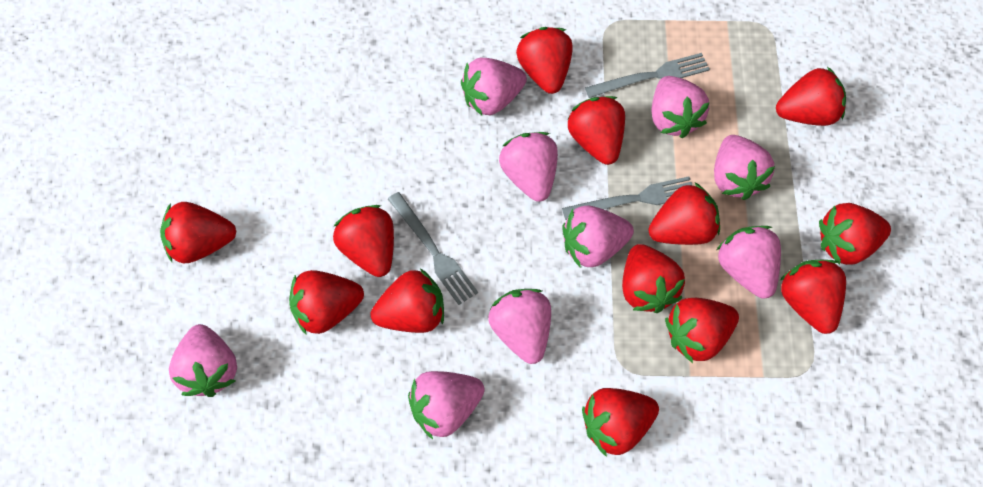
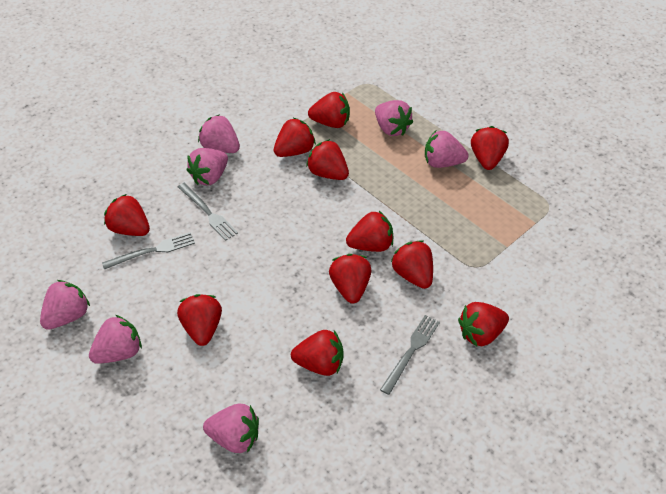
pink strawberry: [169,324,237,397] [408,371,485,439] [461,58,527,115] [488,289,551,364] [499,132,558,202] [562,205,634,268] [651,76,709,138] [714,135,775,200] [717,226,781,299] = 9 -> [40,280,90,330] [89,315,142,364] [187,148,228,185] [198,114,240,153] [203,404,259,453] [375,100,413,136] [425,131,469,168] = 7
red strawberry: [160,202,236,263] [289,270,364,335] [333,205,394,277] [371,268,444,333] [516,27,573,94] [567,96,625,165] [582,388,659,457] [622,244,685,313] [648,183,720,245] [665,298,739,363] [776,67,846,126] [780,259,846,334] [819,203,891,265] = 13 -> [104,194,150,236] [177,294,222,346] [274,118,316,157] [291,330,343,376] [306,139,349,180] [308,92,350,128] [329,254,371,303] [346,211,393,252] [391,240,433,289] [458,302,509,346] [471,126,509,170] = 11

